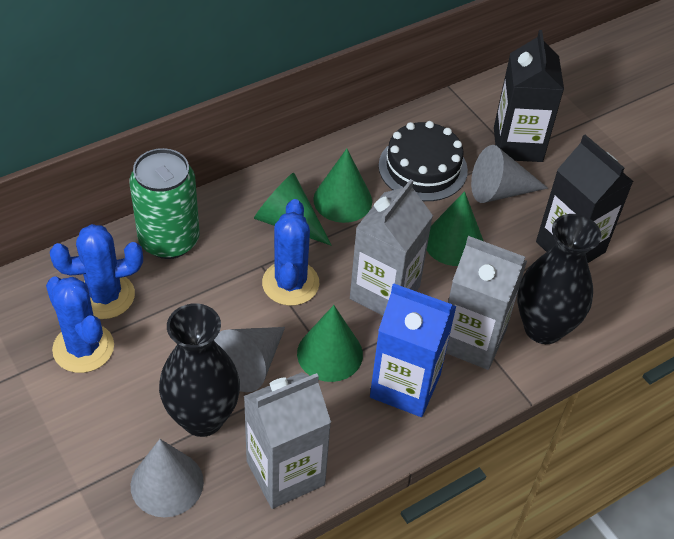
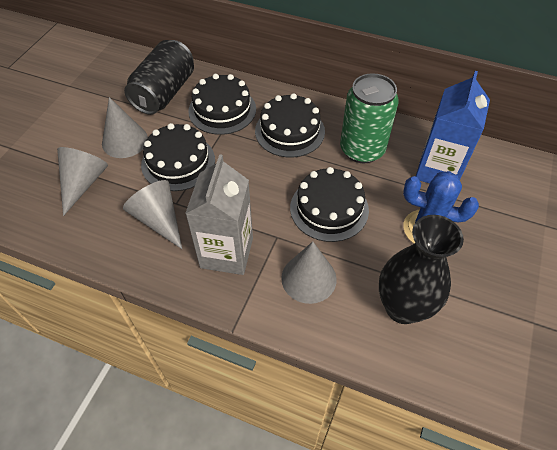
black cake: [378,121,468,201] = 1 -> [141,123,215,191] [188,74,256,135] [255,93,325,157] [290,167,369,242] = 4
black can: none = 0 -> [124,40,194,115] = 1
black carton: [494,30,564,162] [536,135,634,263] = 2 -> none = 0
black vase: [159,303,240,437] [517,214,601,344] = 2 -> [379,215,464,324] = 1
blue cactus: [46,277,114,373] [50,224,143,319] [262,199,319,306] = 3 -> [403,171,479,244] = 1
green cone: [254,173,332,246] [297,305,363,382] [313,149,372,223] [427,191,484,266] = 4 -> none = 0
grey carton: [244,372,331,509] [350,179,433,316] [446,236,527,370] = 3 -> [185,154,253,275] = 1
grey cone: [131,439,204,517] [214,327,285,392] [471,145,548,203] = 3 -> [57,147,108,216] [102,97,148,158] [123,180,182,249] [281,242,337,304] = 4

